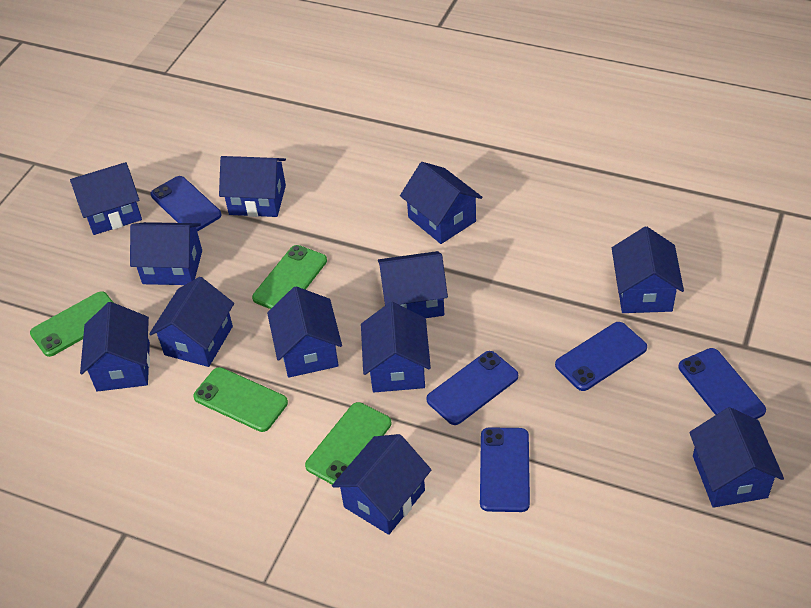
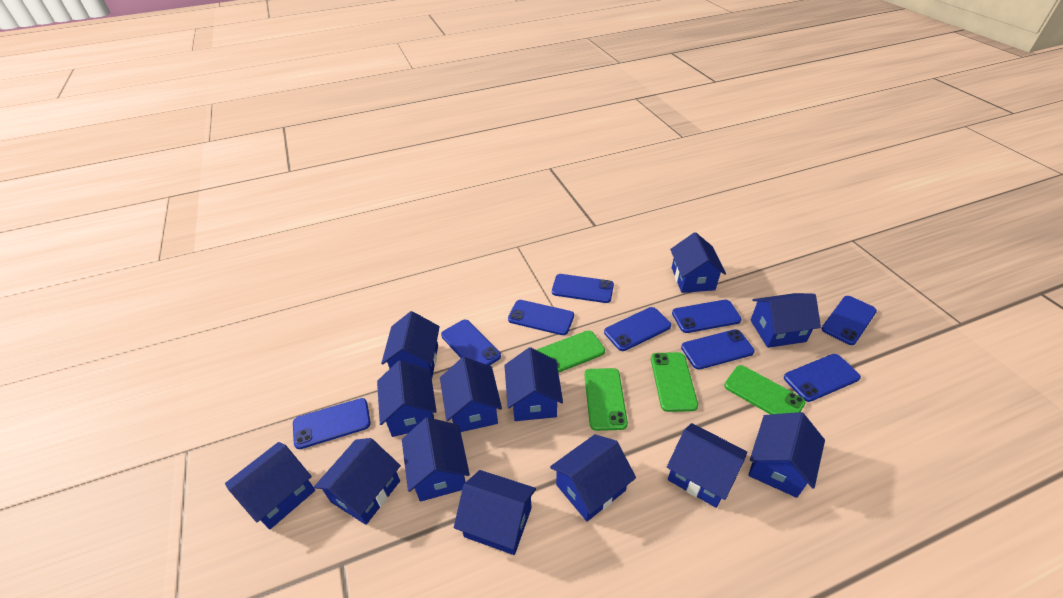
blue house: [70,162,142,235] [80,302,150,392] [130,222,202,285] [149,277,234,367] [219,156,286,217] [267,286,342,378] [332,434,431,535] [361,302,431,392] [378,251,448,318] [400,162,482,244] [612,226,684,313] [689,407,784,508] = 12 -> [225,442,315,530] [314,438,401,525] [377,360,437,437] [381,311,440,378] [402,417,470,502] [440,357,502,432] [454,470,536,555] [504,347,563,421] [550,434,636,521] [667,423,747,508] [670,232,726,293] [748,412,825,498] [751,293,821,348] = 13
blue phone: [151,176,221,232] [426,351,518,425] [480,428,530,512] [555,322,647,391] [678,348,766,419] = 5 -> [293,398,371,449] [441,320,501,366] [508,300,574,335] [552,274,614,303] [604,307,671,351] [672,300,741,333] [681,329,755,370] [784,354,861,402] [821,296,877,345] = 9

